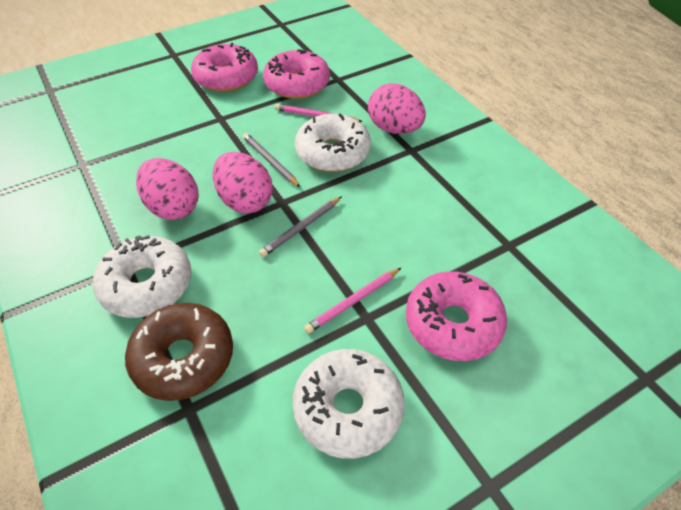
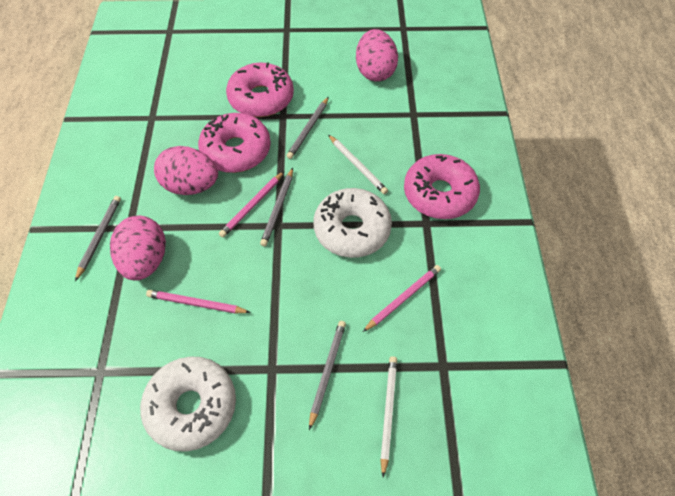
brown donut: [125,303,233,401] = 1 -> none = 0
grey pencil: [243,133,300,187] [259,196,342,257] = 2 -> [75,196,121,281] [260,168,293,246] [287,97,329,159] [309,321,346,430] = 4
pink pencil: [275,104,363,122] [304,268,401,334] = 2 -> [146,290,251,314] [219,172,284,238] [363,265,441,332] = 3
white donut: [93,235,192,318] [292,349,405,459] [295,113,371,172] = 3 -> [140,357,236,452] [314,188,392,258] = 2
white pencil: none = 0 -> [328,135,388,194] [380,356,397,477] = 2

